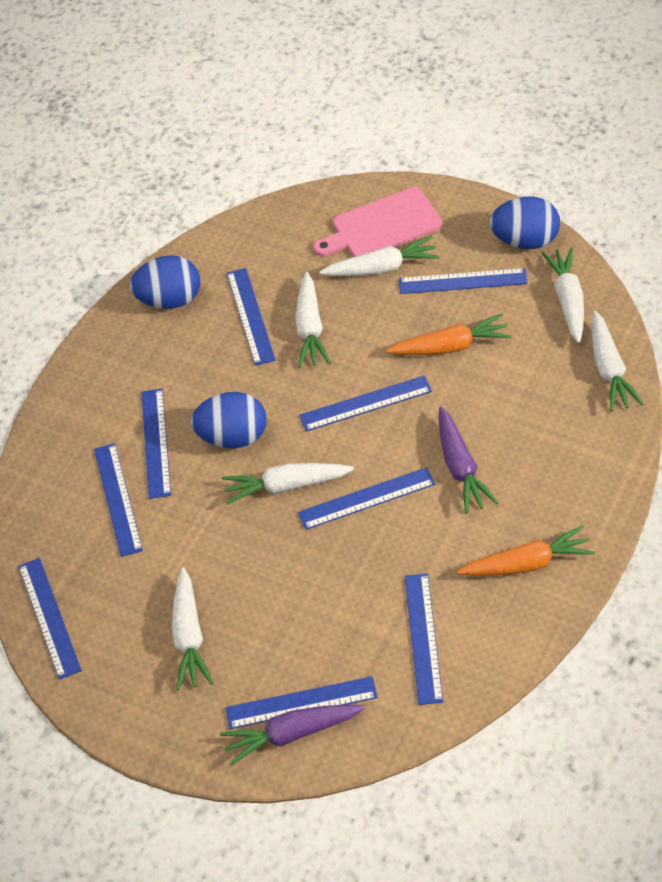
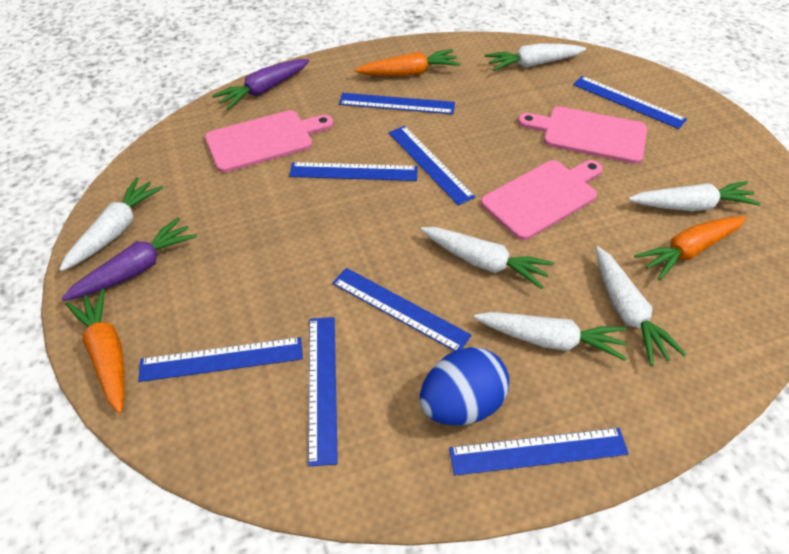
blue egg: [130,255,200,309] [191,392,267,448] [490,196,560,249] = 3 -> [420,347,509,426] = 1
blue ruler: [18,558,82,680] [94,443,143,557] [141,389,171,499] [226,676,378,729] [227,268,276,366] [298,467,435,530] [299,375,432,432] [399,268,528,294] [405,573,443,705] = 9 -> [138,337,303,382] [289,162,418,181] [308,317,338,466] [332,268,472,351] [339,93,455,114] [389,126,475,205] [449,428,629,476] [573,76,687,129] = 8
orange carrot: [386,314,511,355] [457,525,595,576] = 2 -> [66,288,124,413] [355,49,460,76] [634,216,746,280] = 3
pink cutting board: [313,187,442,257] = 1 -> [205,110,333,173] [481,160,603,240] [518,106,647,164] = 3

